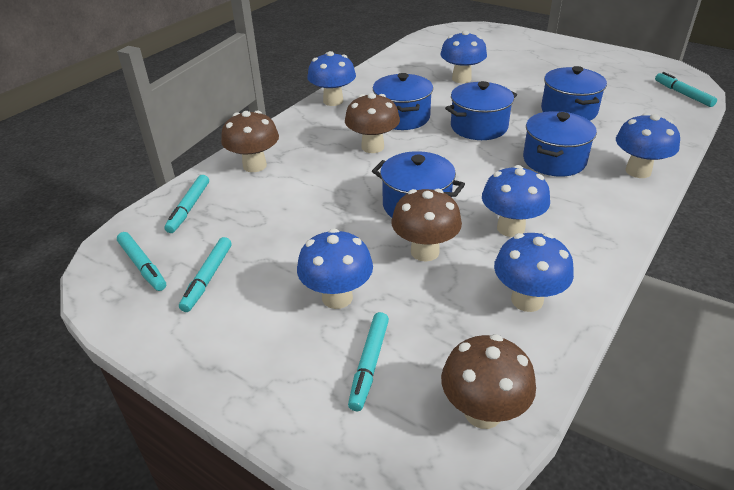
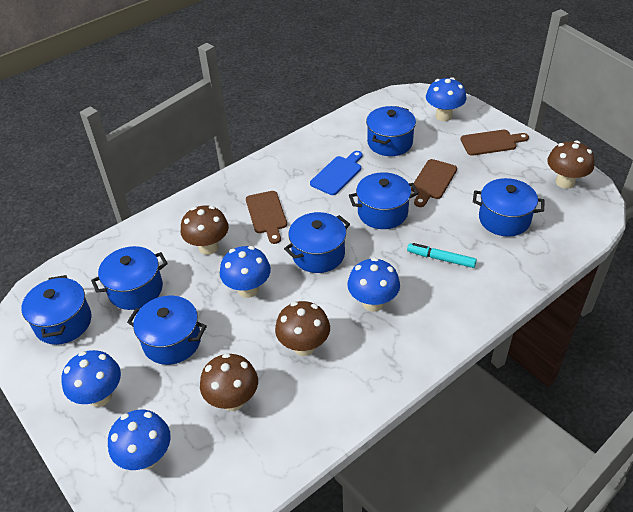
blue cutting board: none = 0 -> [310,151,362,195] = 1
blue mushroom: [297,229,373,309] [307,51,356,106] [440,30,487,83] [482,165,550,237] [494,233,574,312] [616,113,680,178] = 6 -> [62,350,121,407] [108,410,171,470] [220,246,271,298] [347,258,400,312] [426,77,466,121] = 5
blue pot: [372,151,465,218] [373,73,433,130] [445,81,517,140] [523,111,597,177] [541,66,607,121] = 5 -> [21,275,92,345] [91,246,168,310] [127,296,207,365] [284,212,350,273] [349,172,419,229] [366,106,416,156] [473,178,545,237] = 7
brown cutting board: none = 0 -> [246,191,287,244] [411,159,457,207] [461,130,529,156] = 3
turquoise marker: [117,232,166,291] [164,175,209,233] [179,237,232,312] [348,312,389,411] [655,72,717,107] = 5 -> [407,243,477,268] = 1

